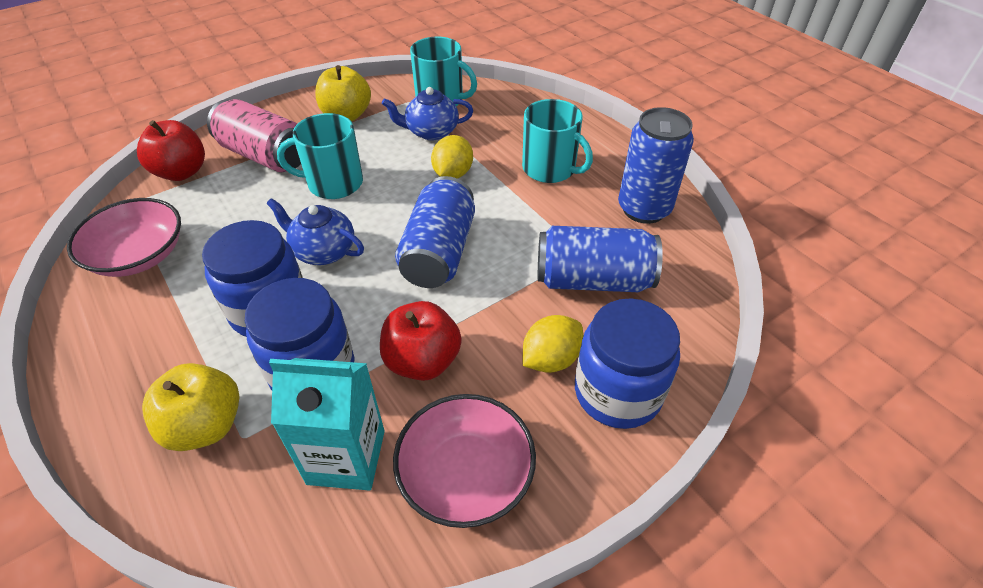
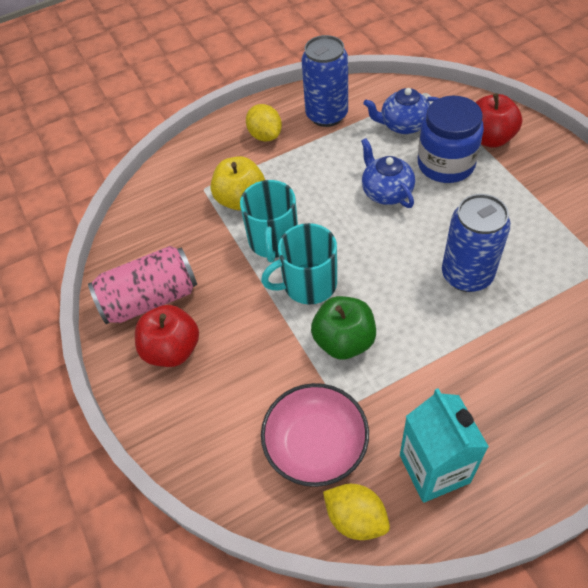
blue can: [395,176,475,288] [538,226,663,292] [618,107,694,224] = 3 -> [302,35,348,127] [442,194,511,292] = 2
blue jar: [202,220,303,337] [245,278,354,390] [575,298,680,429] = 3 -> [418,96,484,183] = 1
green apple: none = 0 -> [311,296,376,359] = 1
pink bowl: [67,198,181,277] [393,394,536,528] = 2 -> [261,383,369,487] = 1
turquoise mug: [277,113,363,199] [410,36,477,106] [522,99,593,183] = 3 -> [240,180,298,262] [261,223,337,304] = 2
yellow apple: [142,363,240,451] [315,65,371,121] = 2 -> [211,156,265,211] = 1

